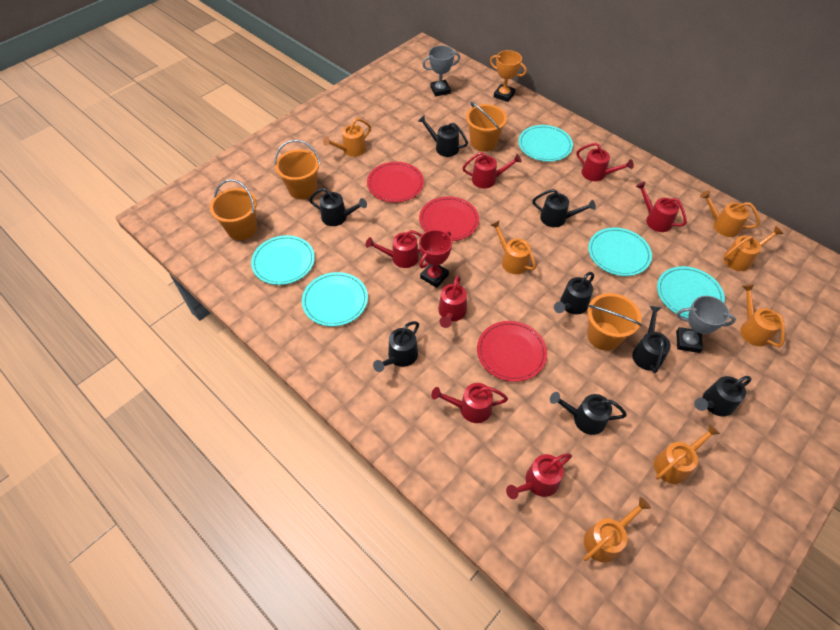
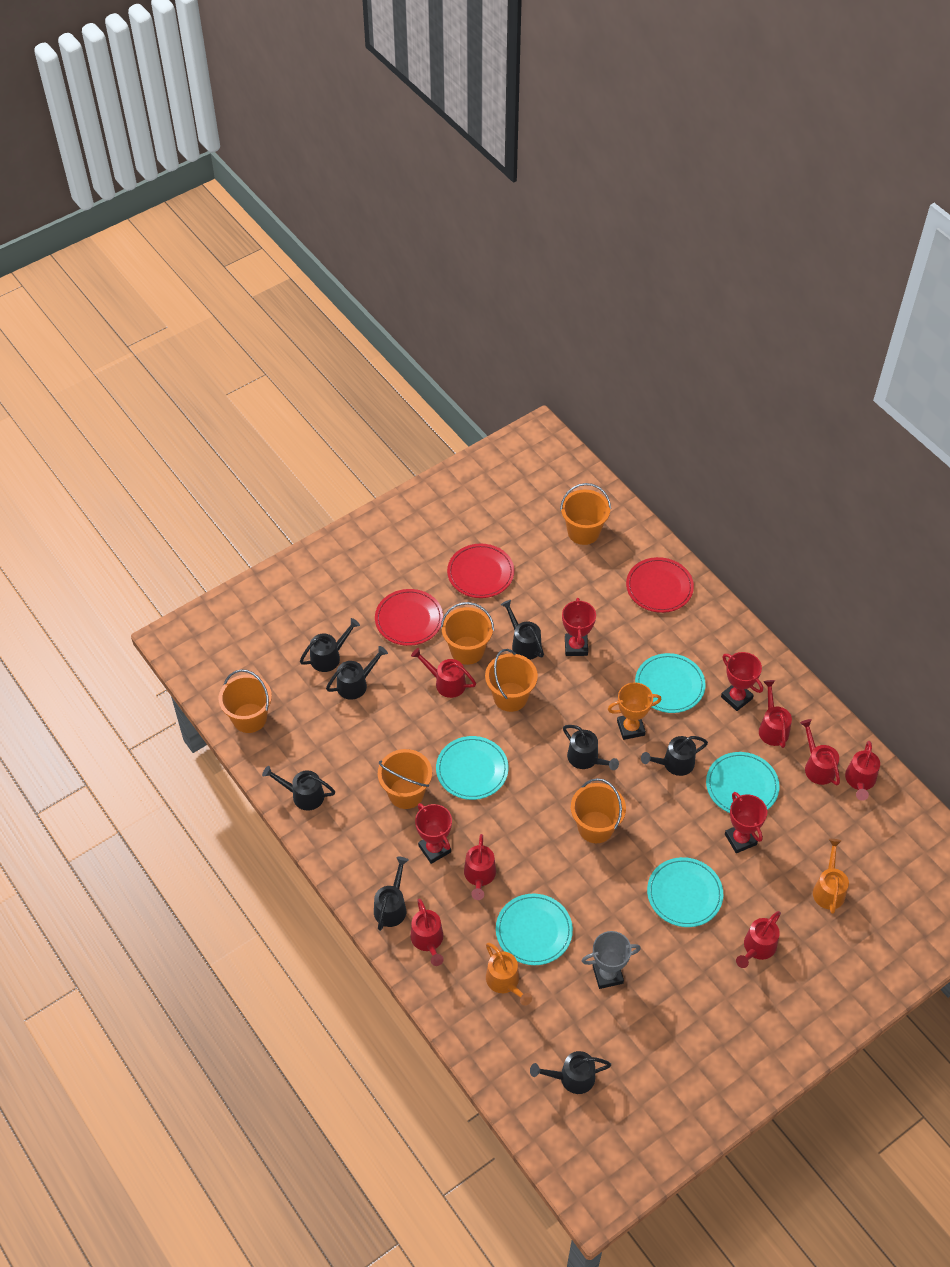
grey trophy: [422,45,460,97] [676,296,736,353] = 2 -> [582,931,641,989] = 1
orange bucket: [210,179,257,240] [274,140,320,199] [466,102,507,152] [587,293,642,351] = 4 -> [219,669,272,733] [378,749,432,809] [441,602,494,665] [485,649,538,712] [560,483,611,545] [571,778,626,843] = 6
orange watering can: [323,118,371,157] [490,220,536,274] [583,497,651,563] [654,424,720,484] [700,190,760,237] [723,226,783,271] [740,284,785,347] = 7 -> [486,943,532,1006] [813,839,849,914] = 2
red trophy: [419,230,452,288] = 1 -> [415,803,452,864] [562,598,596,656] [721,652,763,711] [725,792,767,853] = 4

